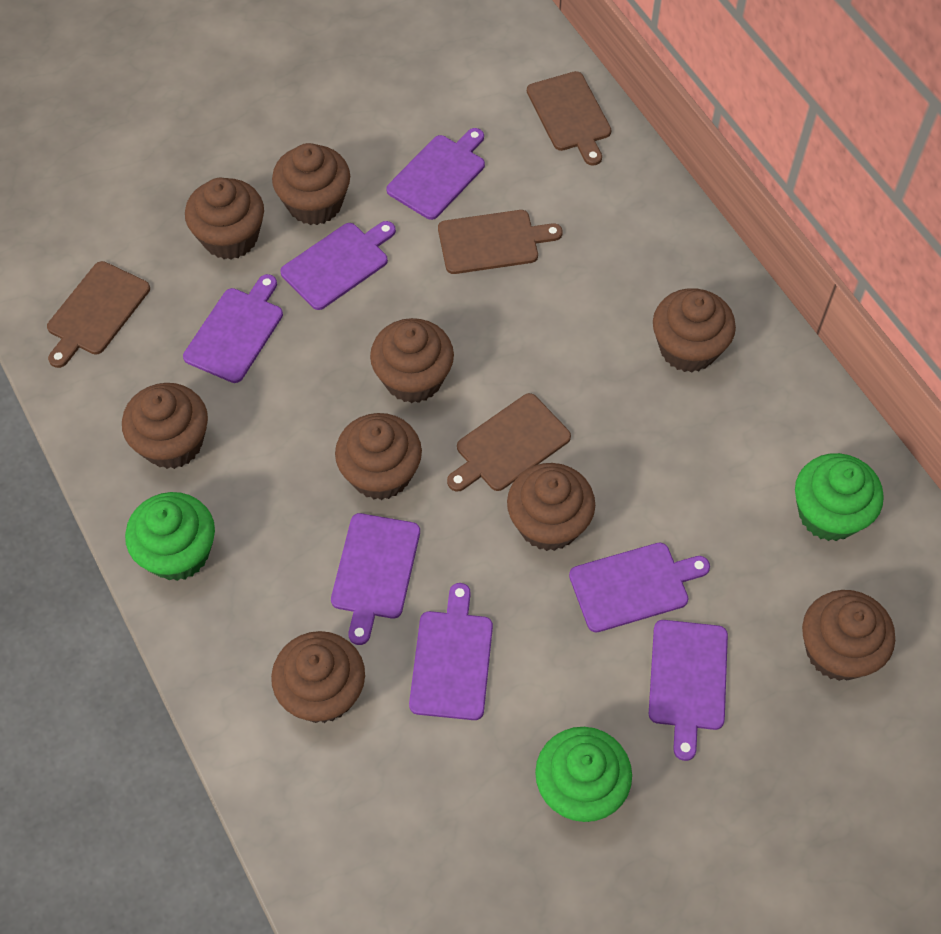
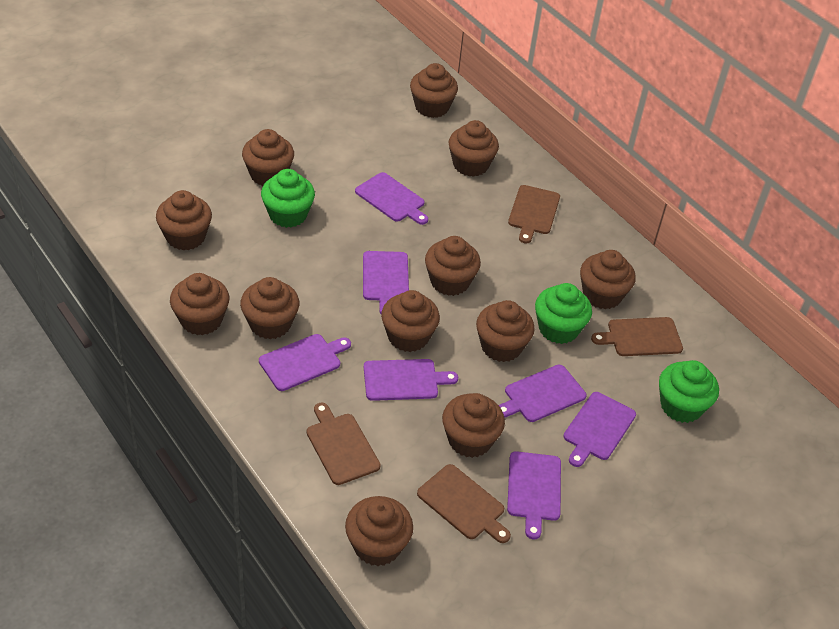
brown cupcake: [122,383,208,469] [185,178,264,259] [271,631,365,723] [272,143,350,225] [335,413,422,500] [370,318,454,403] [507,463,595,551] [653,288,736,372] [802,590,895,681] = 9 -> [156,190,212,250] [170,273,229,335] [240,277,299,339] [242,129,294,186] [345,496,413,566] [381,290,440,352] [410,63,458,118] [425,236,481,296] [442,393,505,458] [448,120,499,177] [476,300,535,362] [580,250,636,309] = 12

